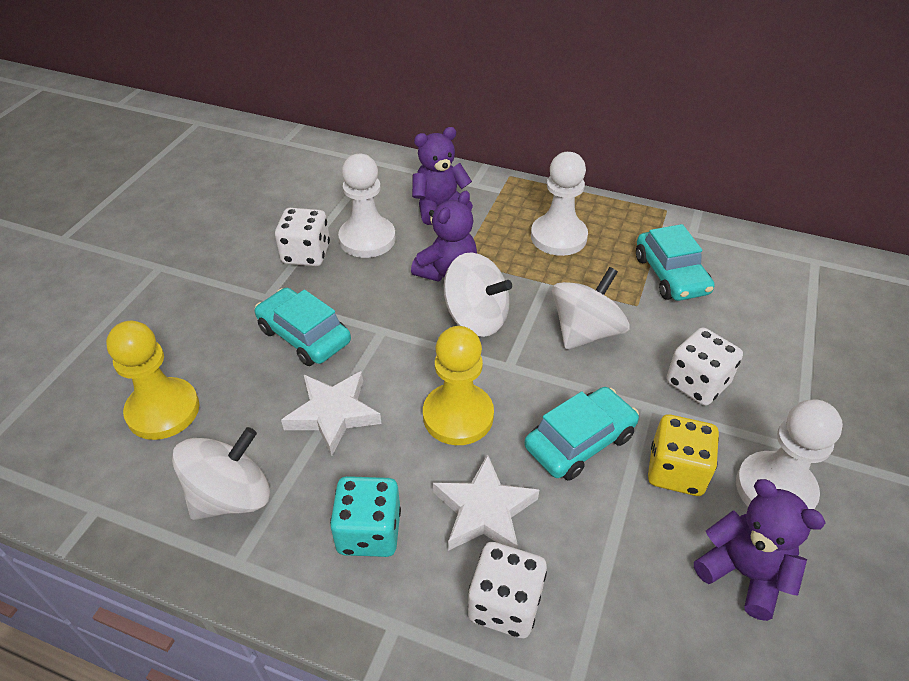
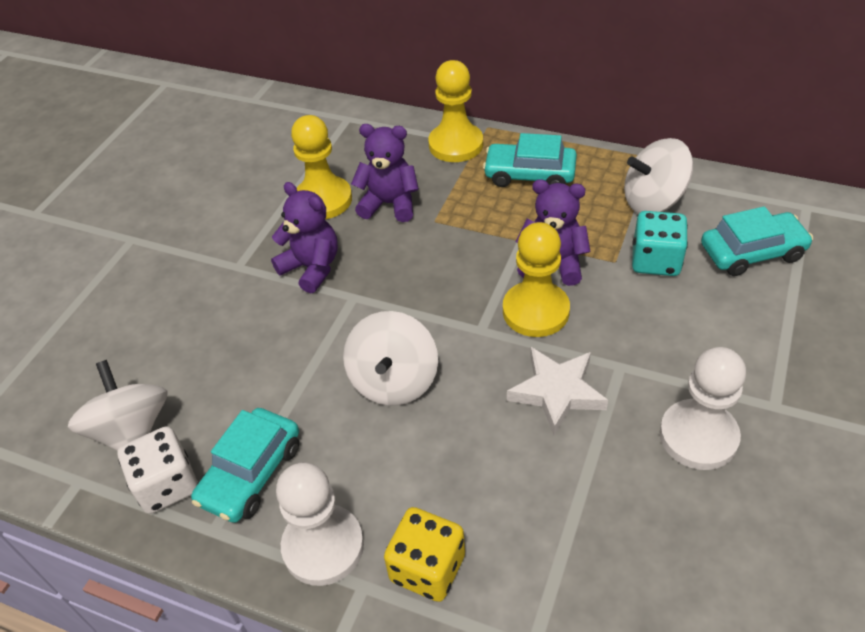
white dice: [275,208,330,266] [468,542,547,639] [666,328,743,406] = 3 -> [118,426,198,514] = 1
white pawn: [338,154,396,258] [531,152,588,256] [736,400,843,509] = 3 -> [276,462,364,586] [660,347,746,470] = 2
white star: [281,371,381,456] [433,454,539,551] = 2 -> [507,347,608,435] = 1
yellow pawn: [106,321,199,440] [423,326,494,445] = 2 -> [291,115,352,219] [428,60,483,162] [503,222,570,337] = 3

